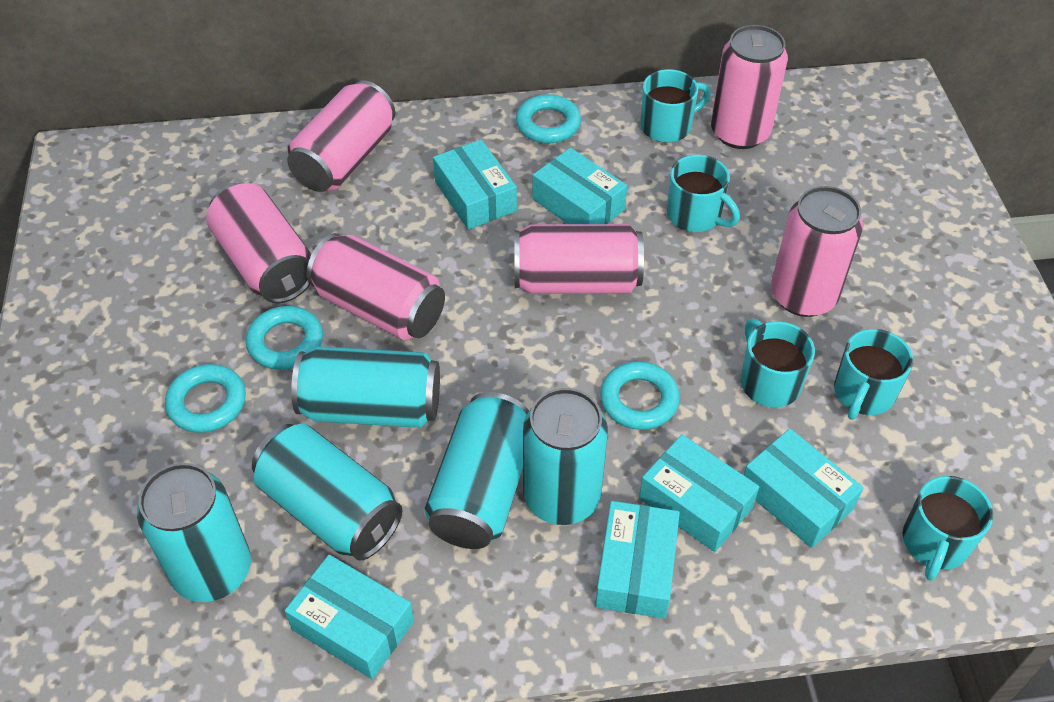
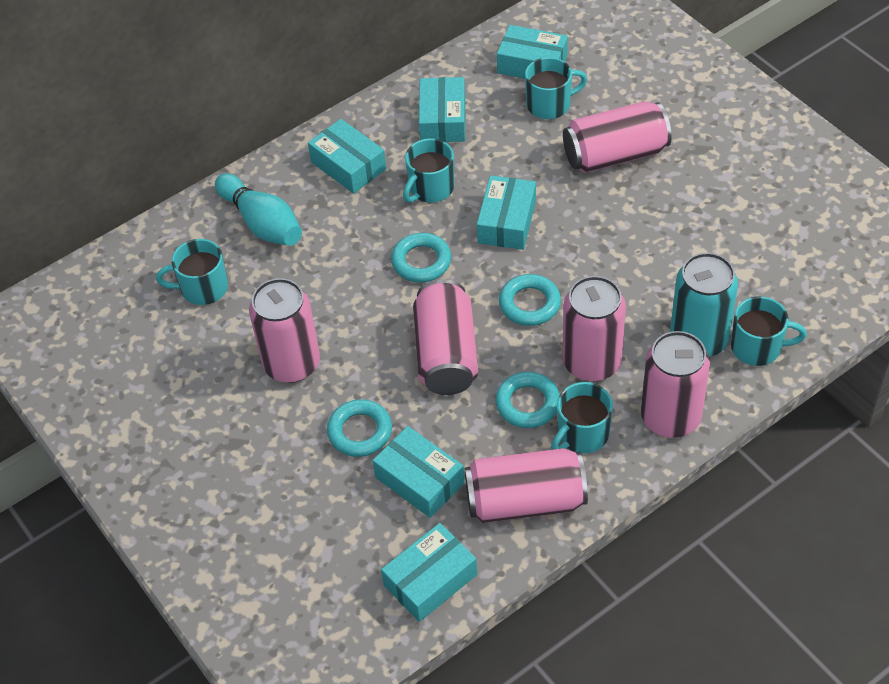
turquoise bowling pin: none = 0 -> [215,173,302,246] = 1
turquoise can: [137,463,251,602] [252,424,402,561] [291,346,440,428] [425,392,529,549] [523,388,608,525] = 5 -> [670,253,738,357] = 1

